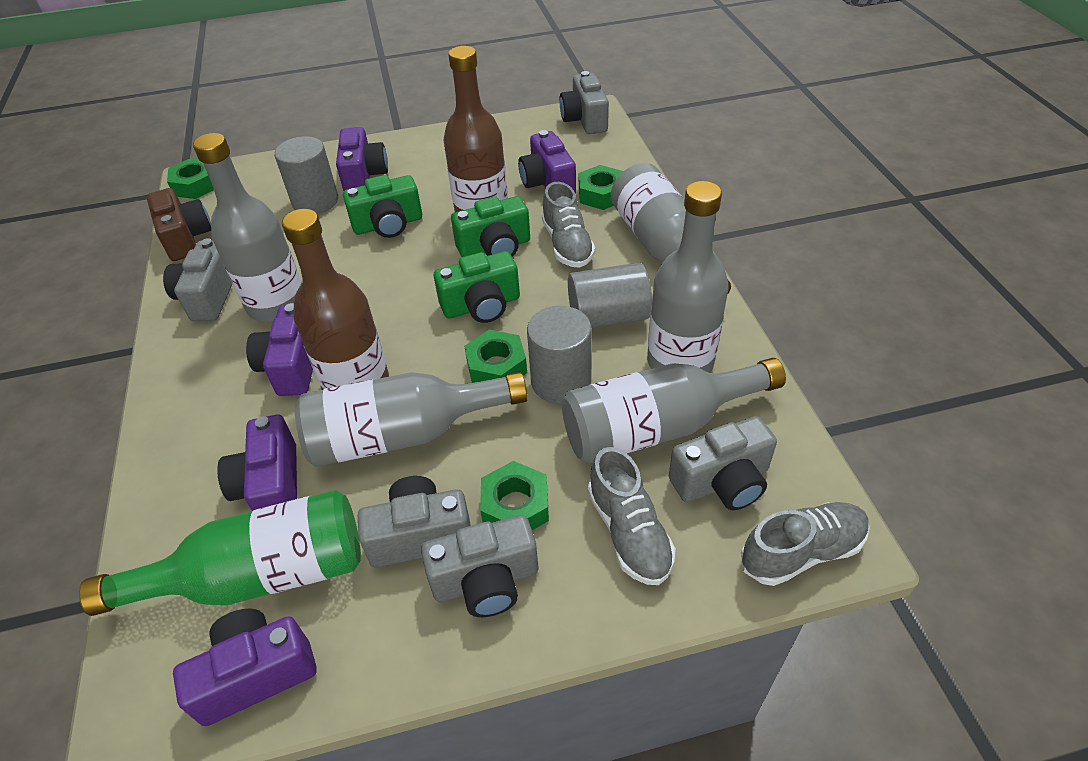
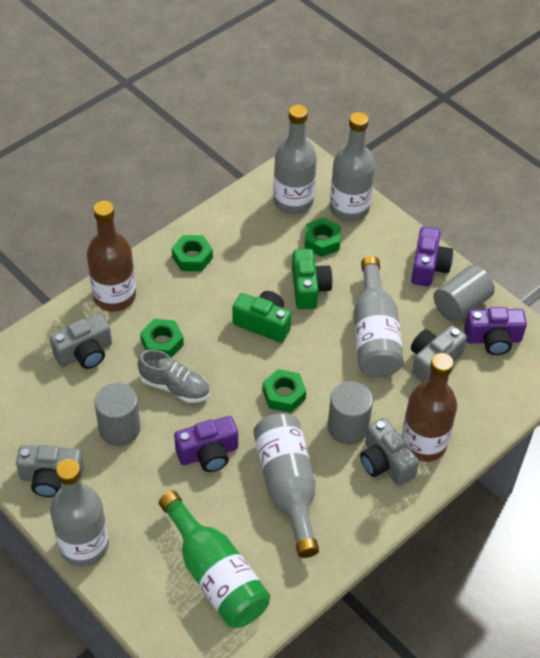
brown camera: [147,188,211,261] = 1 -> none = 0
green camera: [343,175,422,238] [434,251,520,323] [451,196,530,257] = 3 -> [233,291,291,343] [292,249,333,309] = 2
grey camera: [163,238,232,321] [358,476,471,567] [421,515,538,617] [559,71,609,134] [669,416,777,510] = 5 -> [16,445,84,497] [50,314,112,369] [360,418,419,486] [411,325,467,382] = 4
grey shoe: [542,182,595,268] [588,447,676,585] [741,502,870,586] = 3 -> [138,349,210,403] = 1
purple camera: [173,609,317,726] [217,415,297,511] [246,303,313,396] [336,127,388,191] [518,130,576,194] = 5 -> [174,416,238,472] [411,227,453,287] [464,307,527,355] = 3

